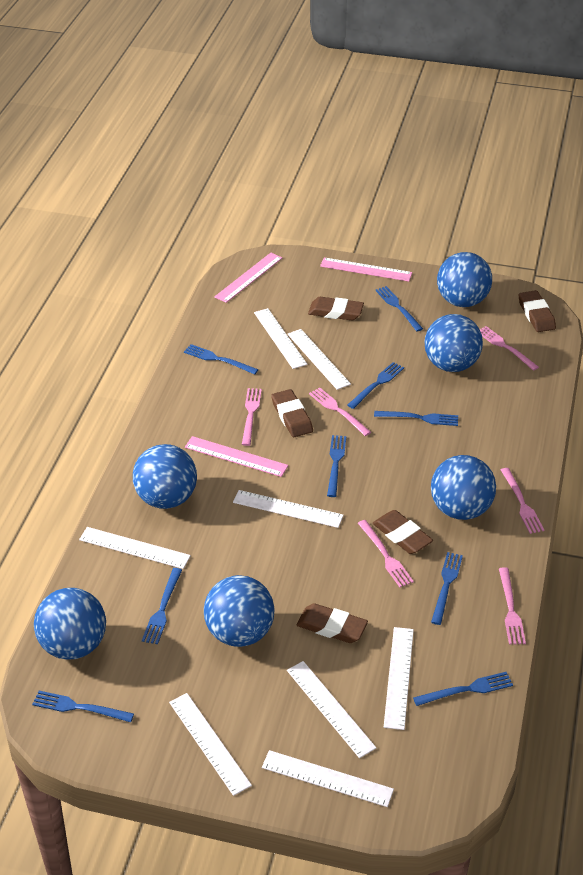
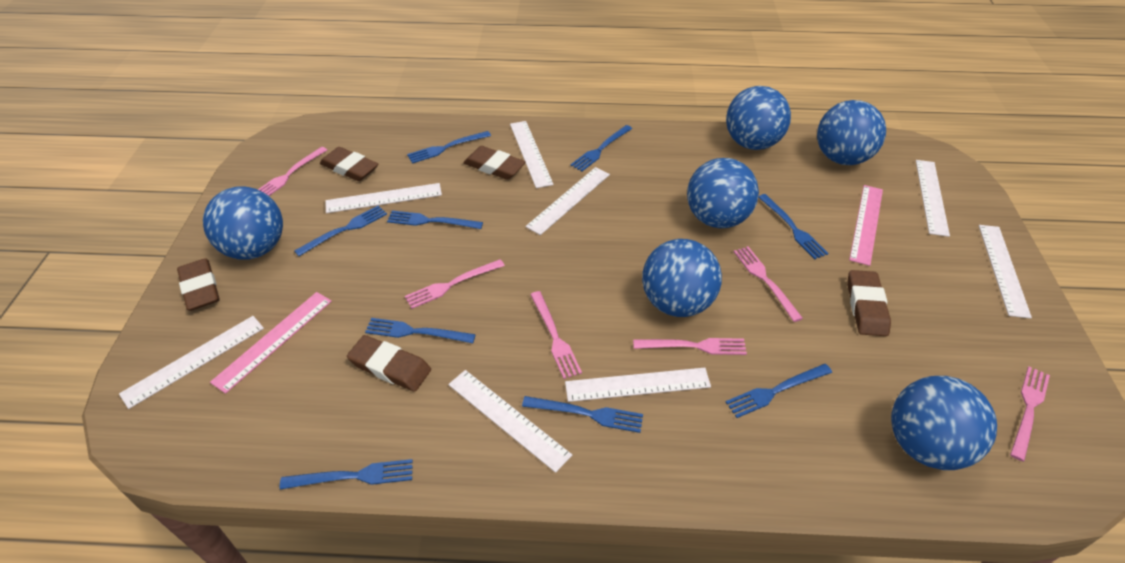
pink ruler: [185,436,288,477] [214,253,282,303] [320,257,412,282] = 3 -> [210,292,332,394] [849,185,883,266] = 2

